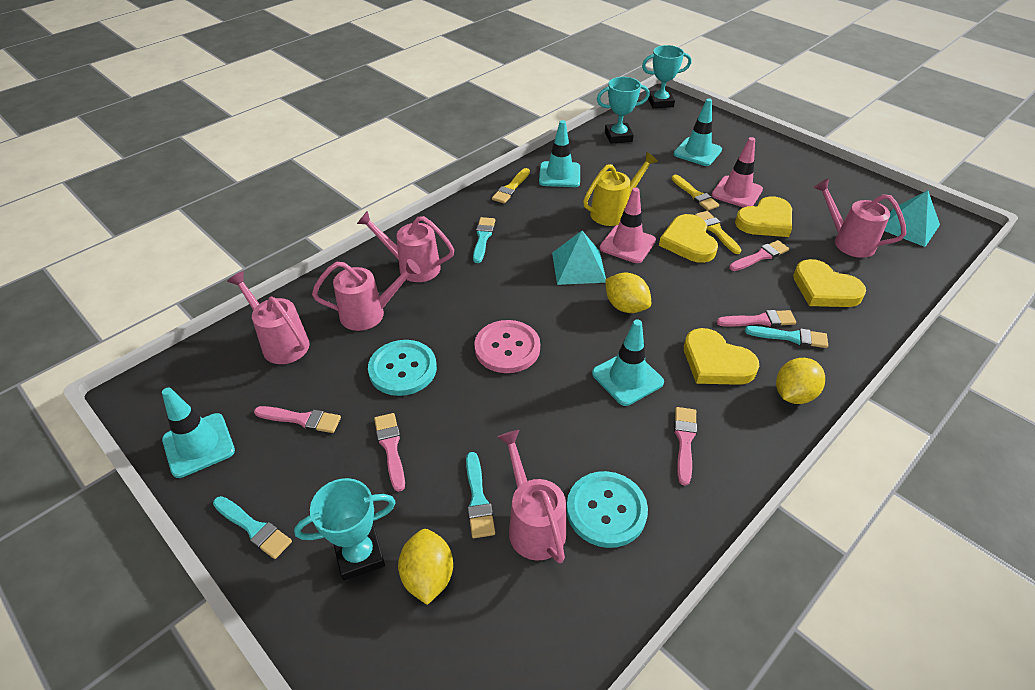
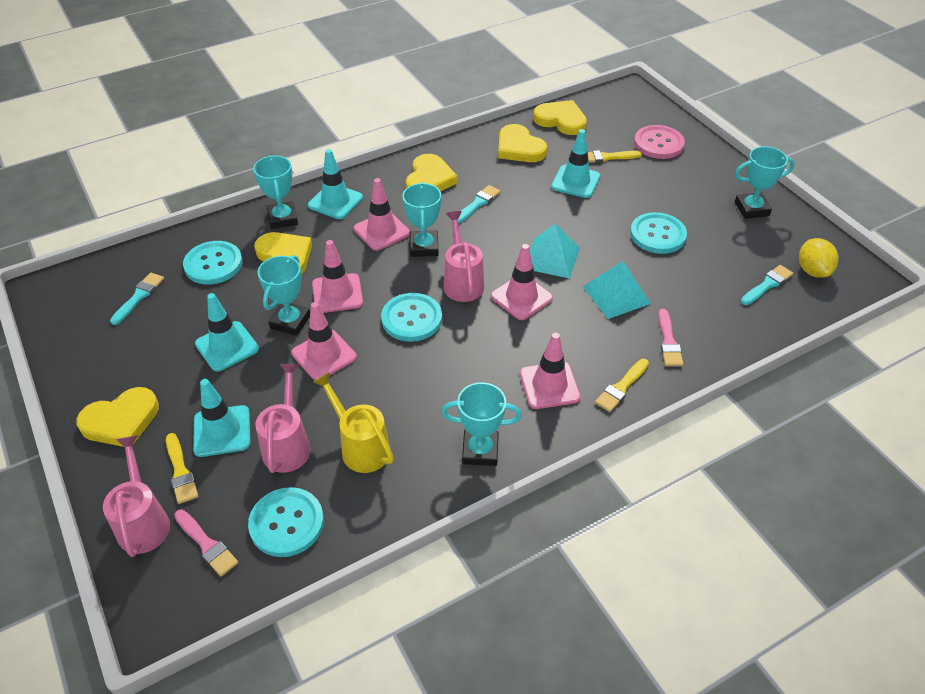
pink brush: [254,406,341,433] [374,413,405,492] [674,407,697,486] [717,310,796,327] [729,240,789,271] = 5 -> [174,510,238,577] [658,309,683,366] = 2
pink traffic cone: [600,187,656,263] [712,137,763,208] = 2 -> [291,302,357,380] [312,240,363,313] [354,178,410,251] [491,244,553,320] [520,333,581,409] = 5
pink watering can: [227,271,310,364] [312,259,421,331] [357,211,454,282] [498,430,566,563] [814,179,906,258] = 5 -> [103,435,170,557] [255,364,311,473] [443,211,484,302] = 3
turquoise brush: [213,496,292,559] [466,452,495,538] [473,217,495,263] [745,326,828,348] = 4 -> [110,273,164,325] [458,185,500,224] [741,265,793,305] = 3
turquoise button: [368,340,437,396] [566,471,648,548] = 2 -> [183,241,243,285] [248,487,324,557] [381,293,442,342] [630,212,687,254] = 4
turquoise trophy: [294,478,396,581] [597,77,650,144] [642,45,691,108] = 3 -> [253,155,298,229] [257,255,310,336] [402,182,441,257] [441,382,522,466] [735,146,795,219] = 5
yellow heart: [659,214,718,263] [684,328,759,385] [735,196,792,237] [793,259,866,307] = 4 -> [76,387,159,447] [254,232,312,275] [406,154,457,191] [498,124,547,162] [533,100,587,135] = 5
yellow lemon: [398,529,453,605] [605,273,651,313] [776,358,825,404] = 3 -> [799,238,839,278] = 1

